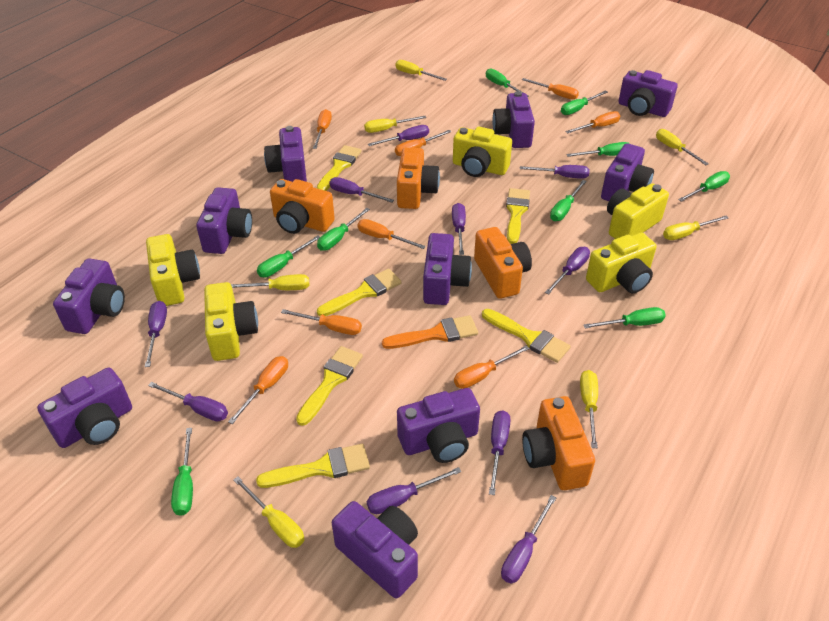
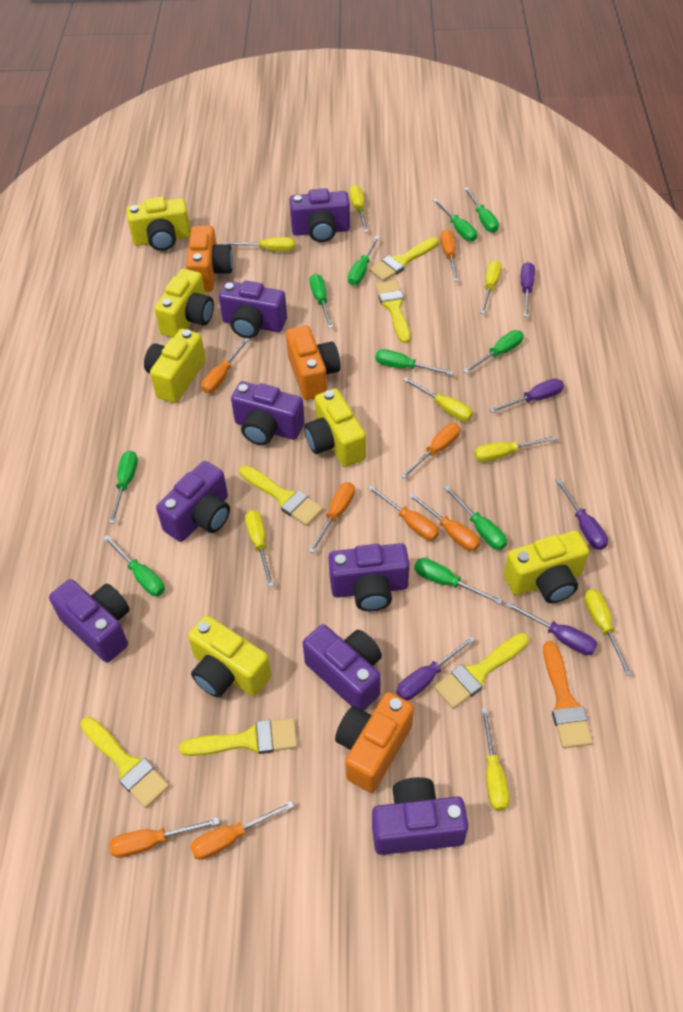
green screwdriver: [171,428,193,516] [257,236,320,277] [317,208,370,251] [486,68,529,97] [550,180,587,221] [561,90,608,115] [566,142,630,157] [583,307,666,328] [678,171,730,202] = 9 -> [103,535,165,596] [109,451,138,524] [310,274,333,328] [348,236,380,285] [375,349,454,375] [414,558,503,605] [433,199,477,242] [444,486,507,550] [463,330,524,374] [464,187,499,233] = 10
orange camera: [270,179,335,234] [397,147,440,209] [474,227,532,299] [522,396,595,490] = 4 -> [186,226,233,292] [286,325,341,400] [335,692,414,793] = 3
purple camera: [37,368,132,448] [53,259,125,334] [196,187,252,254] [264,126,307,182] [332,501,418,599] [397,388,480,463] [423,233,472,305] [492,91,535,148] [601,143,654,201] [618,70,678,117] = 10 -> [49,579,130,662] [156,461,230,542] [219,281,287,338] [231,381,305,445] [289,188,350,242] [303,624,382,711] [328,543,410,611] [372,777,468,855] = 8
purple screwdriver: [145,301,167,367] [148,382,228,421] [329,177,394,203] [367,467,461,514] [368,125,429,146] [452,203,466,255] [489,410,511,495] [501,495,556,584] [520,165,590,179] [545,247,590,294] = 10 -> [397,636,475,700] [489,379,564,413] [506,602,597,655] [521,262,535,317] [555,478,608,550] = 5
yellow camera: [146,234,200,306] [204,282,258,361] [453,127,512,177] [586,233,657,293] [607,183,669,239] = 5 -> [126,197,191,251] [144,329,206,403] [154,269,214,338] [188,615,272,698] [304,388,366,467] [504,530,589,603] = 6
yellow screwdriver: [231,274,309,290] [233,476,304,548] [364,116,427,133] [395,60,447,81] [580,370,598,448] [656,129,709,165] [663,215,729,240] = 7 -> [223,237,295,251] [245,510,274,587] [349,185,369,232] [403,377,473,421] [474,436,557,462] [480,260,502,314] [481,708,509,811] [584,589,632,676] = 8

